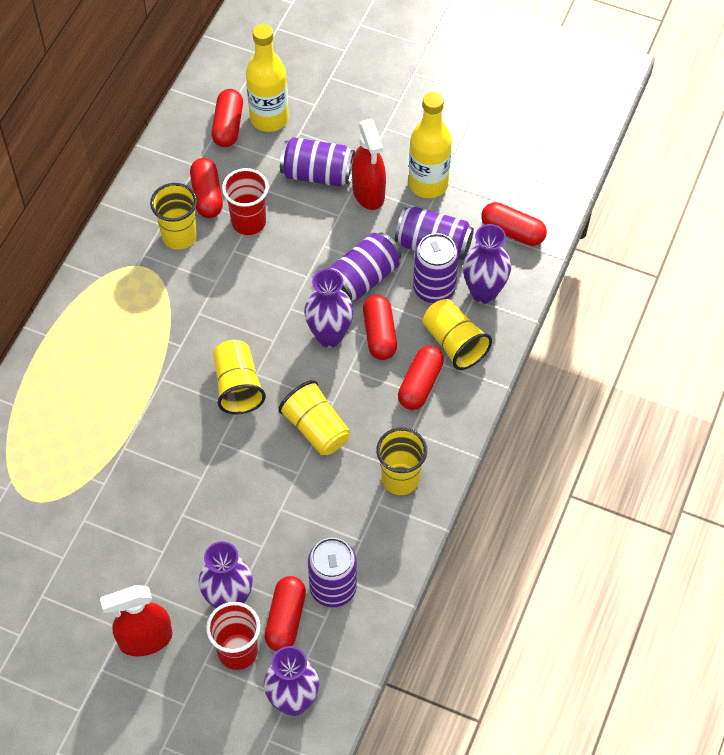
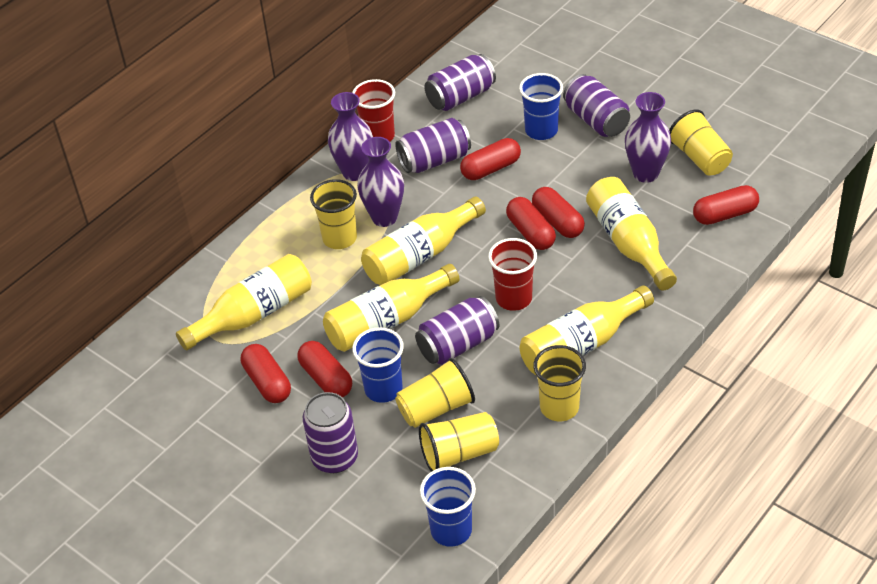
blue cup: none = 0 -> [352,327,404,403] [420,467,476,547] [519,73,563,140] = 3
purple vase: [199,541,253,608] [264,646,319,716] [304,269,353,348] [463,224,511,304] = 4 -> [328,92,373,181] [357,137,404,227] [625,92,671,183] = 3
red spray bottle: [100,585,173,657] [352,119,386,210] = 2 -> none = 0
yellow bottle: [246,24,289,132] [409,92,452,198] = 2 -> [176,254,312,350] [323,264,460,352] [361,196,486,285] [520,285,654,375] [586,177,677,291] = 5

